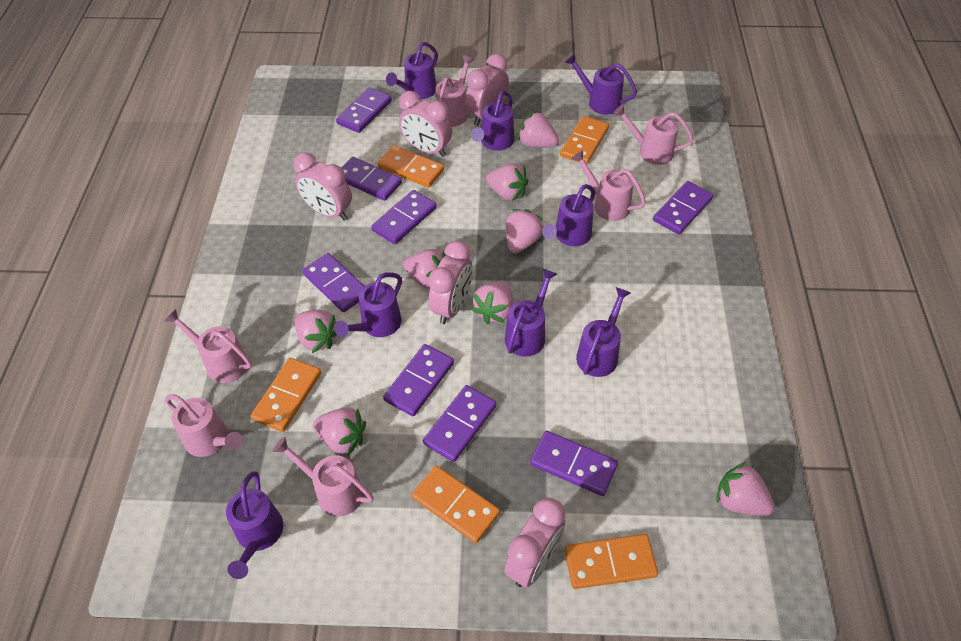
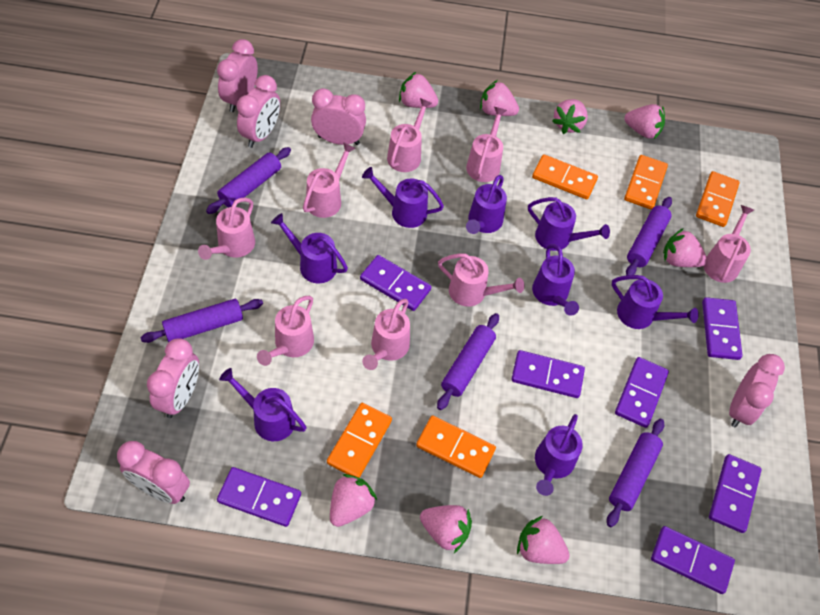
pink clock: [293,152,352,221] [399,91,452,157] [428,240,472,324] [465,54,509,126] [504,497,565,587] = 5 -> [117,441,190,504] [147,338,199,418] [217,39,258,112] [237,75,280,148] [311,88,366,145] [729,354,785,427] = 6
pink watering can: [164,309,252,383] [165,394,243,457] [273,437,374,517] [435,55,474,127] [571,150,646,221] [613,104,694,165] = 6 -> [198,198,255,260] [257,296,314,366] [303,142,356,218] [362,299,410,370] [387,98,432,172] [438,253,524,307] [466,107,507,182] [704,205,754,283] = 8
purple domino: [302,253,365,312] [336,87,392,133] [341,157,402,201] [371,190,437,244] [383,344,454,416] [423,385,496,462] [530,431,618,496] [653,181,713,235] = 8 -> [217,467,301,527] [360,255,431,311] [512,350,585,398] [615,357,669,428] [651,526,735,594] [702,297,742,360] [709,454,762,533] = 7
purple rolling pin: none = 0 -> [140,299,263,343] [206,147,291,214] [437,313,499,410] [607,419,664,527] [626,197,672,276] = 5

